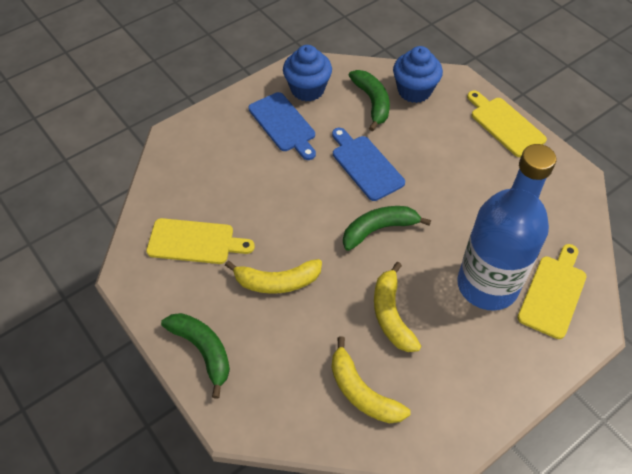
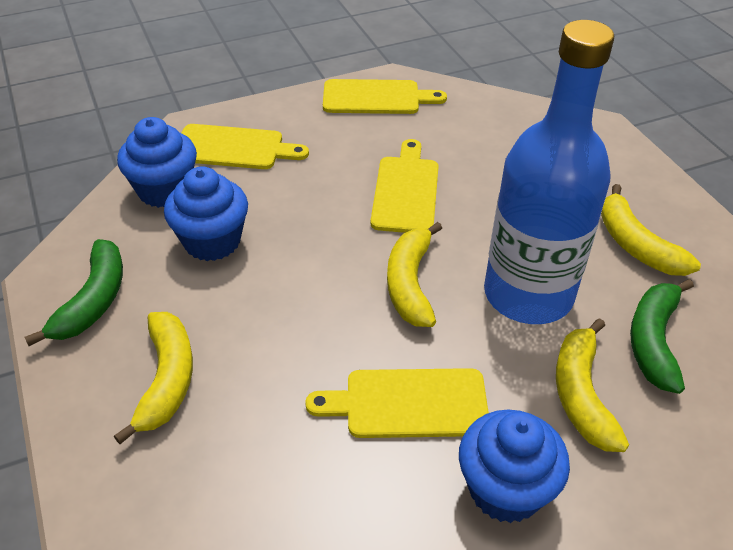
blue cupcake: [283,45,332,101] [393,46,443,103] = 2 -> [117,117,197,208] [164,166,248,261] [459,410,570,523] = 3
blue cutting board: [248,92,316,160] [332,128,405,201] = 2 -> none = 0
green banana: [161,313,230,399] [343,206,431,251] [349,70,390,131] = 3 -> [25,239,123,346] [630,279,694,394] = 2
yellow banana: [225,259,322,294] [332,336,410,424] [374,262,421,352] = 3 -> [114,312,193,444] [387,222,442,327] [556,318,629,452] [601,184,701,276] = 4
yellow cutting board: [146,218,255,264] [467,91,547,157] [517,244,587,339] = 3 -> [182,124,309,169] [305,368,489,438] [323,79,447,114] [371,139,439,233] = 4

